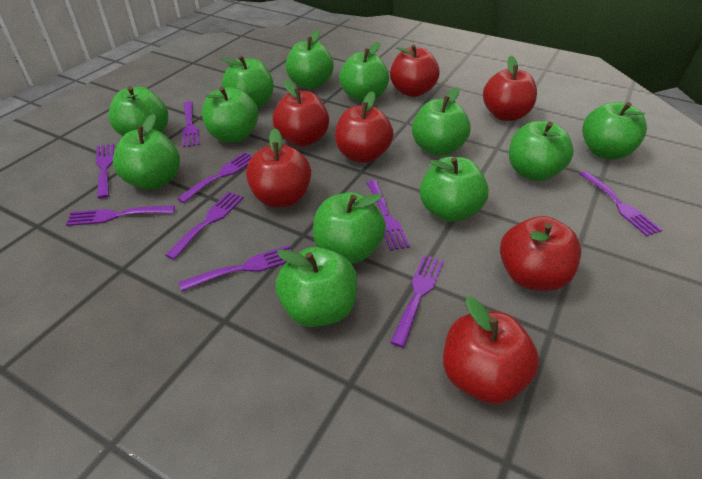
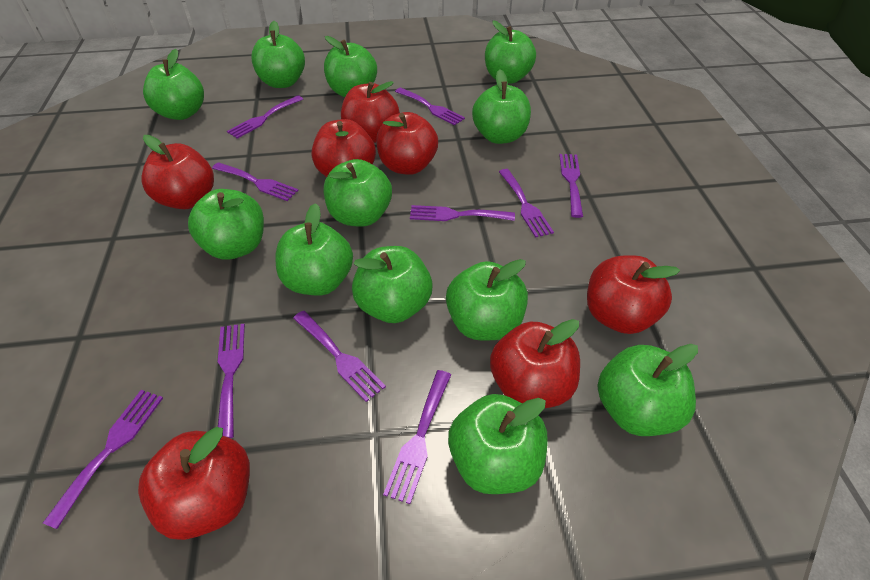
purple fork: [66,205,175,226] [95,143,114,199] [165,192,244,260] [177,152,253,203] [179,245,292,291] [182,101,200,147] [367,180,410,251] [390,255,444,348] [579,171,662,236] = 9 -> [43,390,163,529] [212,162,299,201] [218,324,245,438] [227,95,303,139] [293,311,386,402] [383,370,451,504] [395,88,465,126] [410,205,515,221] [499,169,554,238] [559,154,583,218] = 10

